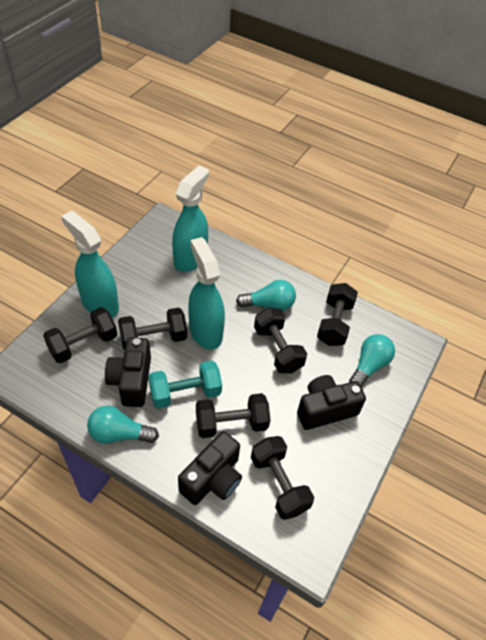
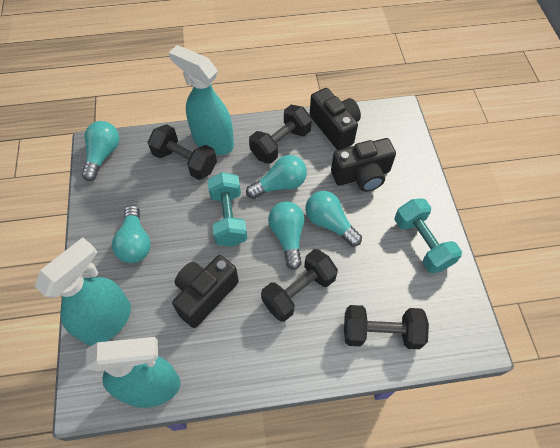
black dumbbell: [43,307,117,363] [118,307,187,350] [196,393,270,438] [251,436,314,520] [254,308,307,373] [317,283,358,346] = 6 -> [148,124,217,180] [249,105,312,164] [261,249,338,322] [344,305,429,349] = 4
turquoise dumbbell: [148,361,222,409] = 1 -> [207,172,248,247] [395,198,462,273] = 2
turquoise light bulb: [87,406,159,444] [236,280,296,311] [349,334,395,387] = 3 -> [82,121,119,181] [112,205,151,263] [246,155,307,199] [268,201,304,270] [305,191,362,247] = 5

